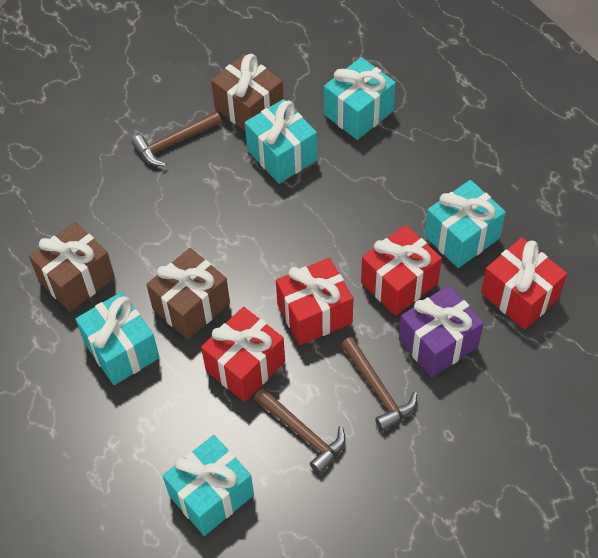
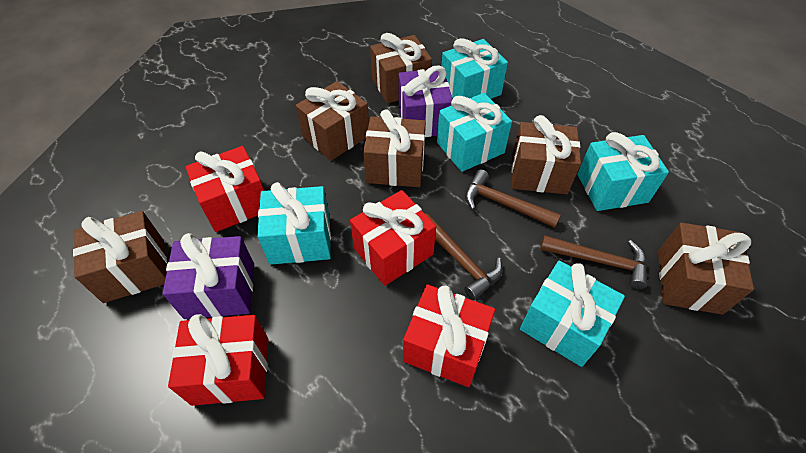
brown gift: [29,222,115,312] [146,248,230,340] [211,54,284,131] = 3 -> [73,211,167,303] [296,81,369,161] [363,109,426,187] [370,33,432,103] [511,115,581,194] [658,222,754,315] = 6
purple gift: [399,285,484,378] = 1 -> [162,233,254,319] [398,65,453,137] = 2

